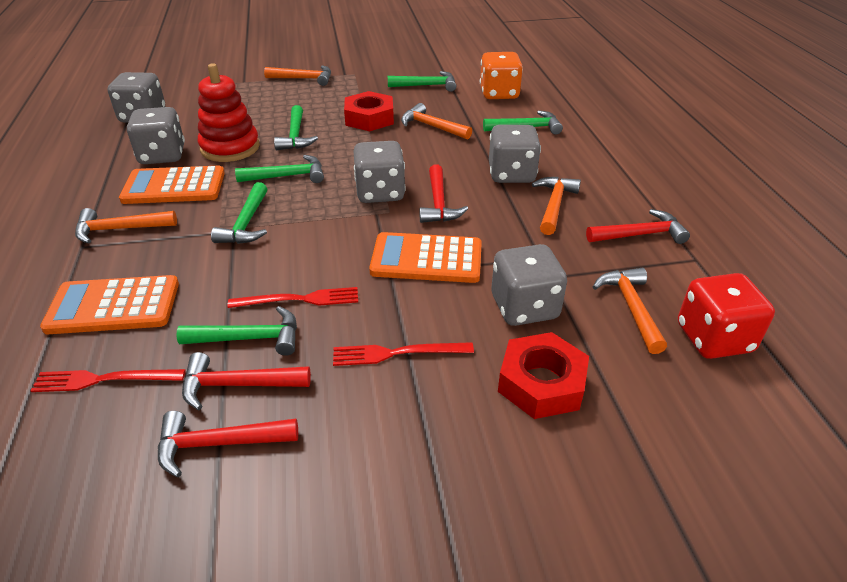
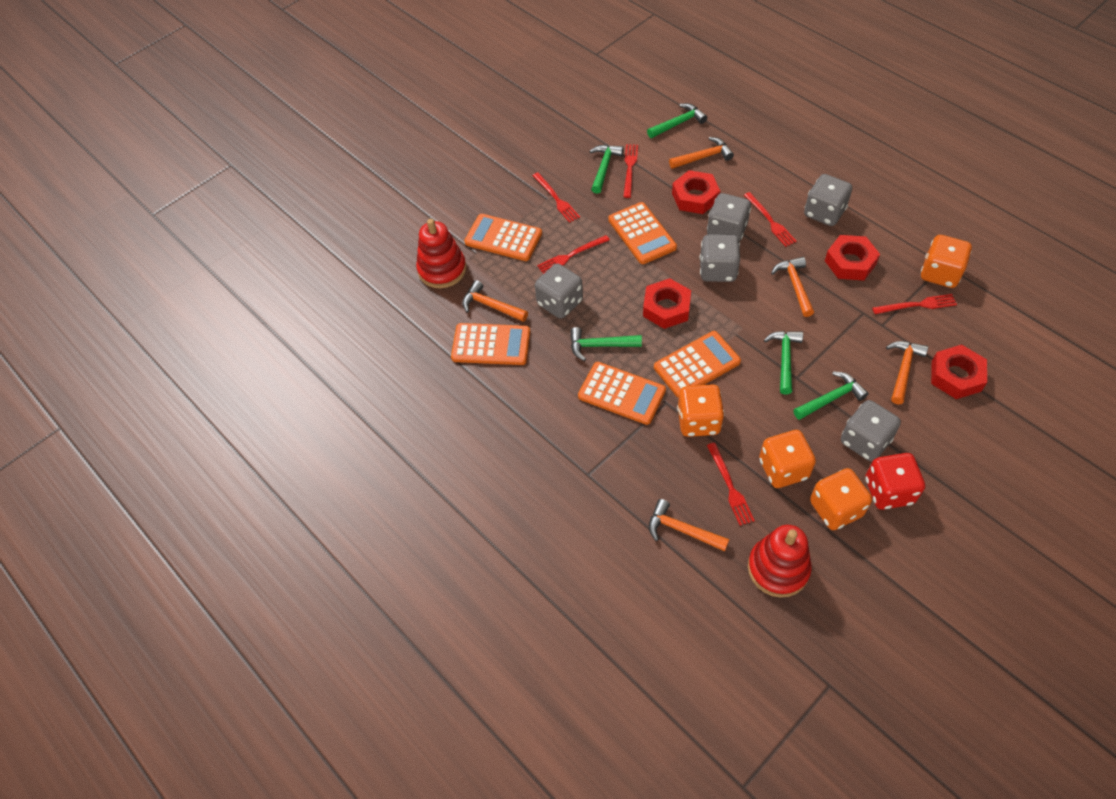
green hammer: [177,306,297,356] [211,182,267,244] [235,155,324,183] [274,105,318,150] [388,71,456,92] [483,110,563,135] = 6 -> [570,327,642,361] [589,145,624,194] [647,103,707,138] [764,331,803,395] [793,372,869,420] = 5
orange calculator: [40,275,179,334] [119,166,225,204] [369,232,482,283] = 3 -> [451,323,530,365] [464,214,542,261] [578,362,666,425] [608,202,677,264] [654,331,741,398] = 5
orange dice: [480,52,523,99] = 1 -> [677,384,724,437] [759,430,816,488] [810,468,872,530] [921,235,972,288] = 4
red fork: [31,369,186,392] [227,287,358,308] [333,342,474,366] = 3 -> [532,172,580,223] [537,235,610,274] [623,144,638,198] [707,443,755,526] [744,192,797,247] [872,294,957,314] = 6
red hammer: [158,411,298,477] [182,352,311,410] [420,165,468,223] [586,209,690,244] = 4 -> none = 0
red nut: [344,91,394,131] [498,332,589,419] = 2 -> [643,278,691,329] [672,170,720,214] [825,235,880,281] [931,345,987,399] = 4
red stacking toy: [198,63,260,162] = 1 -> [416,219,466,288] [748,525,812,598] = 2

